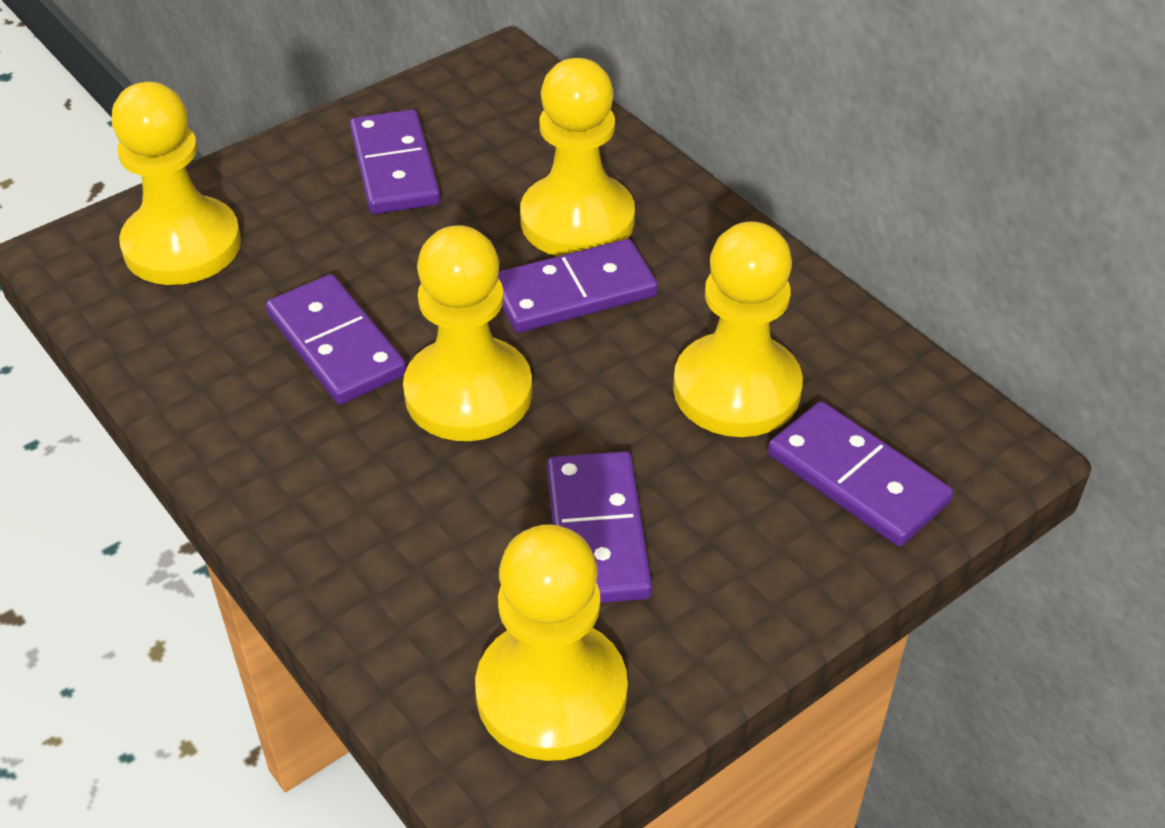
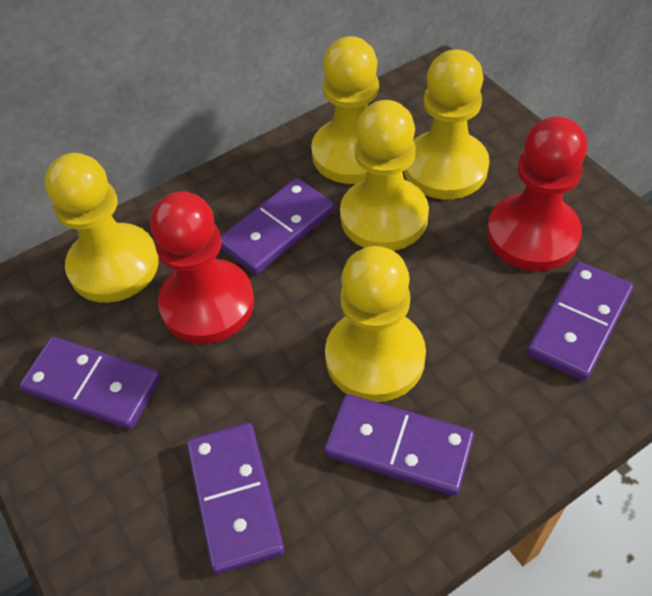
red pawn: none = 0 -> [150,191,254,344] [487,116,587,271] = 2

